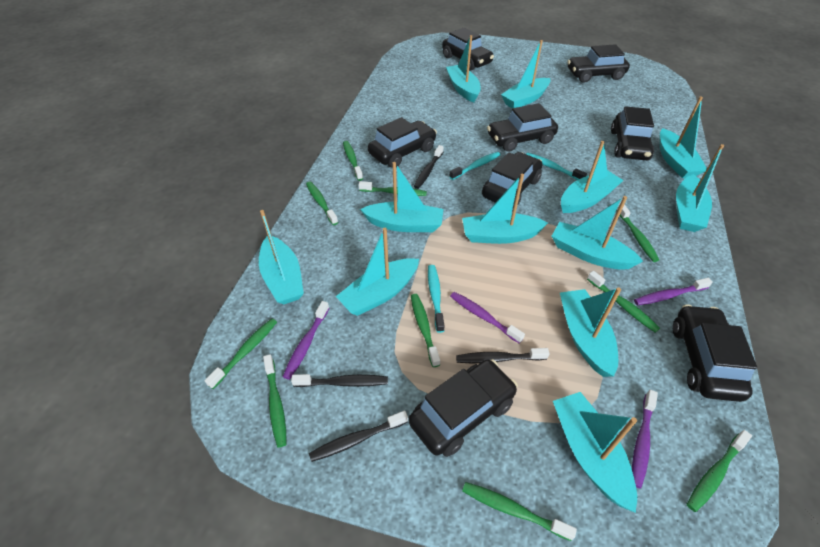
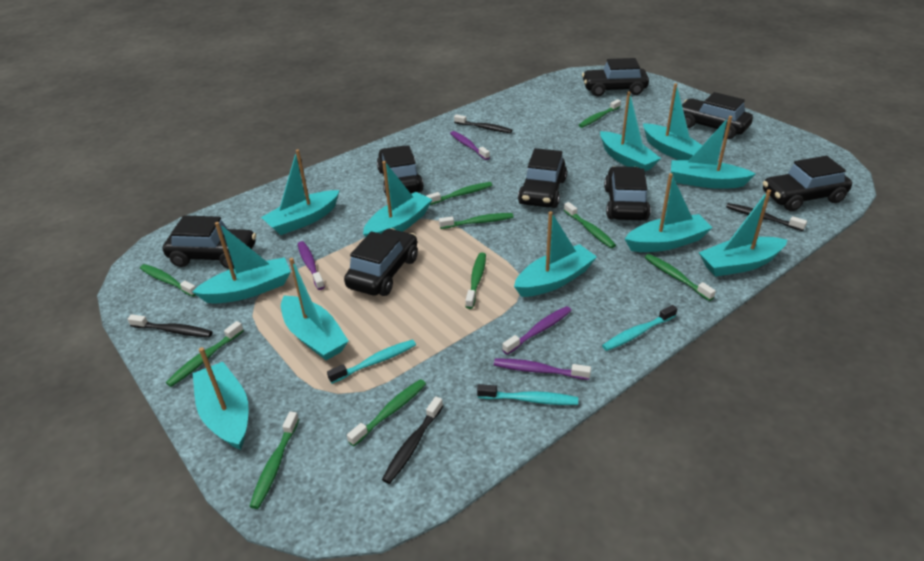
turquoise boat: [259,210,304,304] [336,228,419,316] [360,162,444,232] [446,35,481,103] [462,174,548,244] [501,40,551,108] [552,196,643,270] [553,392,637,513] [560,287,621,377] [561,141,624,213] [660,96,707,178] [676,144,724,232] = 12 -> [192,222,291,303] [193,347,249,450] [261,149,340,235] [281,258,349,360] [363,161,432,237] [514,211,597,297] [600,92,661,171] [625,173,713,252] [643,83,702,160] [671,116,755,189] [698,189,787,277] = 11

